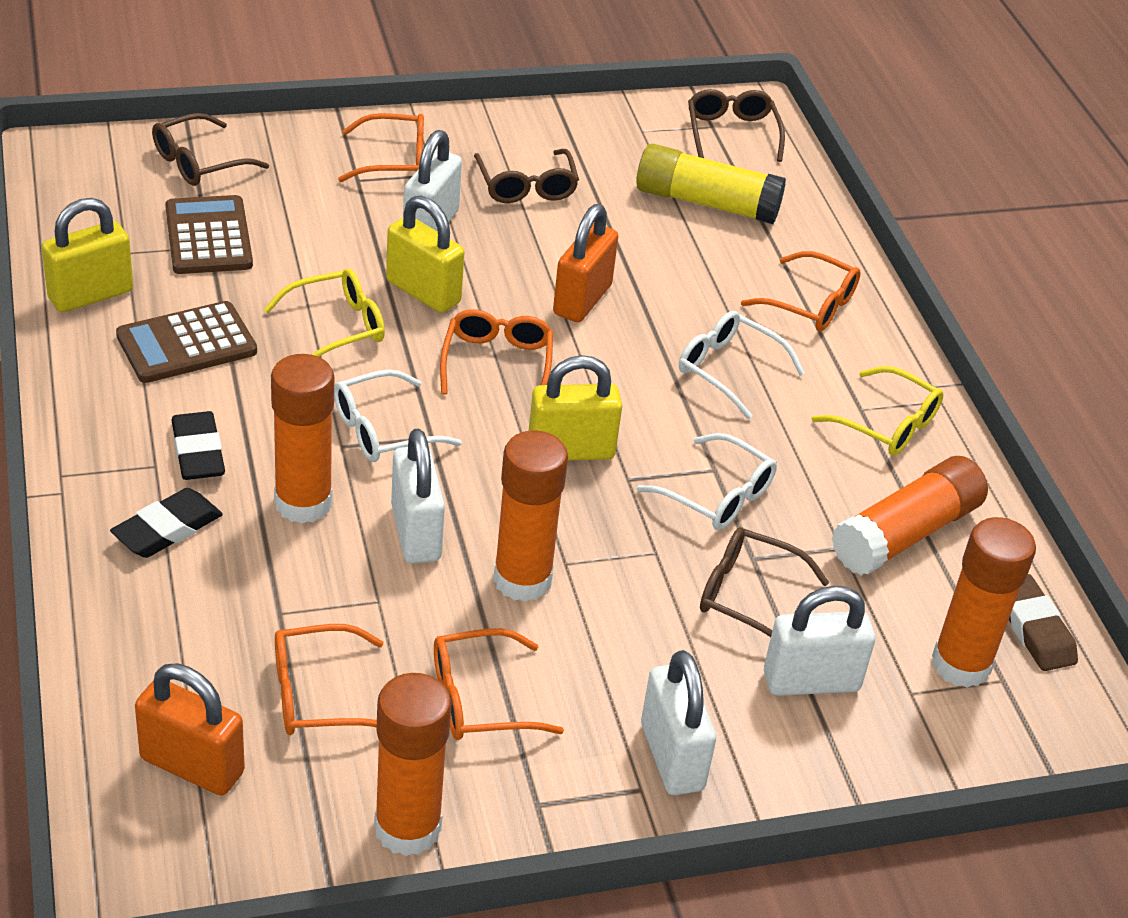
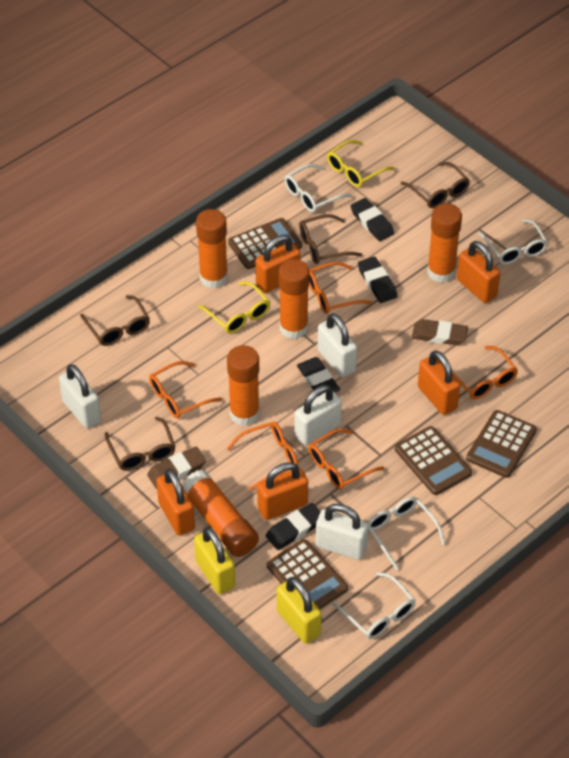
black eraser: [110,488,223,558] [171,411,225,480] = 2 -> [266,503,321,550] [297,357,340,396] [351,198,394,241] [358,256,398,303] = 4
brown calculator: [116,301,257,383] [165,195,253,274] = 2 -> [228,218,302,269] [267,539,348,609] [395,426,472,495] [466,410,537,478] = 4
brown eraser: [1009,574,1078,671] = 1 -> [147,446,206,489] [412,319,468,345] = 2
orange padlock: [135,663,245,796] [553,204,618,322] = 2 -> [156,469,195,536] [255,235,301,293] [257,462,308,520] [418,350,460,415] [457,241,500,303] = 5
white glasses: [334,369,462,462] [637,433,777,530] [679,311,805,419] = 3 -> [284,164,352,212] [332,572,416,639] [368,497,446,570] [479,219,548,264] = 4
yellow glue stick: [636,144,786,224] = 1 -> none = 0
yellow padlock: [42,198,133,312] [386,196,465,313] [529,355,622,460] = 3 -> [194,527,235,594] [277,577,322,644] = 2

